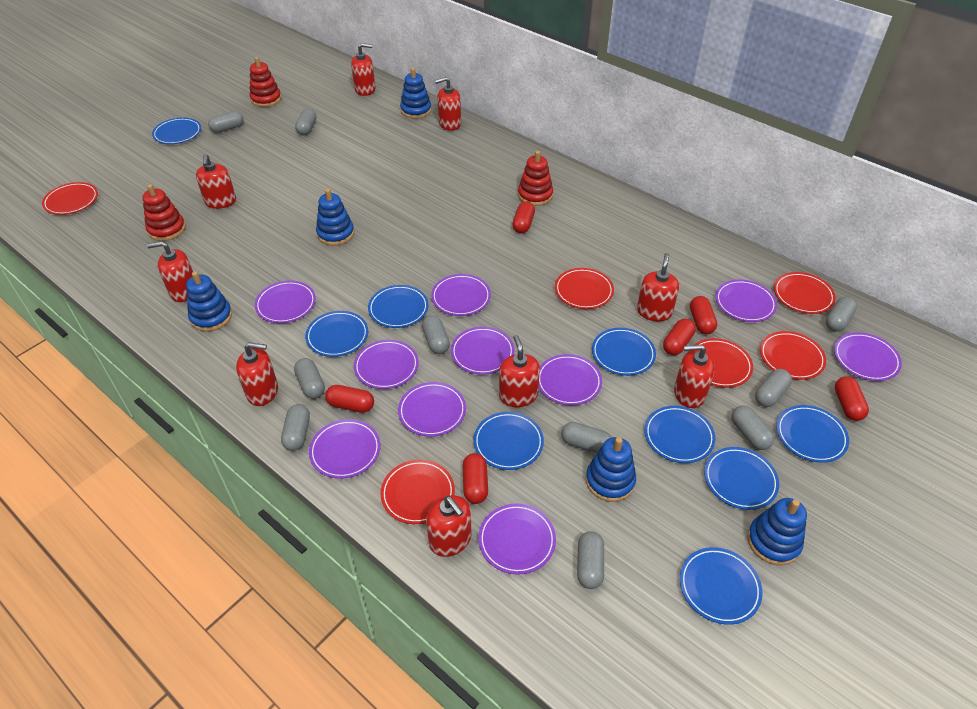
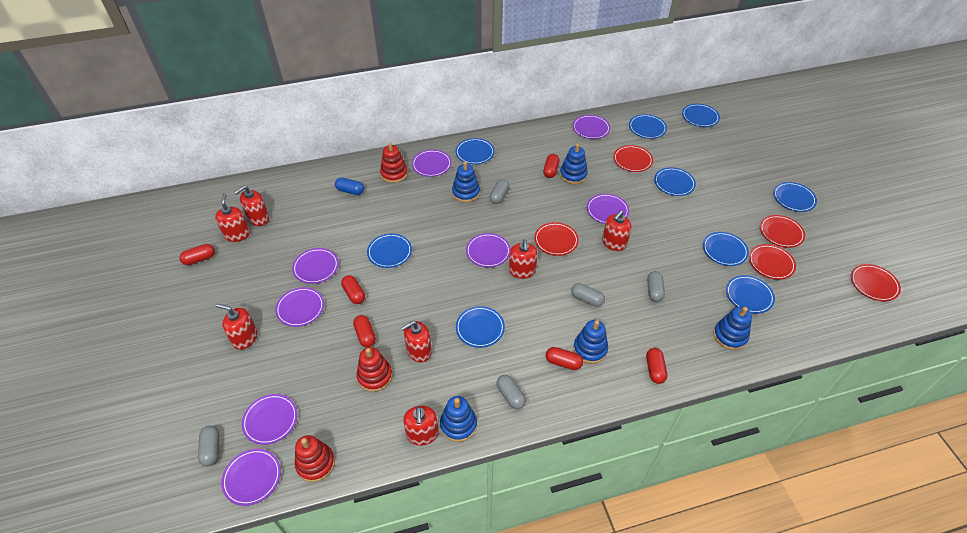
blue capsule: none = 0 -> [335,178,364,195] = 1
grey capsule: [208,111,243,133] [281,404,310,451] [294,358,325,399] [295,108,317,135] [422,315,450,354] [561,422,612,453] [577,531,604,589] [731,406,774,450] [755,369,792,407] [826,297,857,332] = 10 -> [198,426,219,466] [490,179,509,204] [496,375,526,409] [571,283,605,307] [647,271,665,302] = 5
purple plate: [255,281,316,323] [309,419,380,479] [354,340,419,389] [398,382,466,437] [431,274,491,316] [451,327,515,375] [478,504,556,575] [539,354,602,405] [715,280,777,322] [834,332,902,381] = 10 -> [221,449,281,506] [242,394,297,445] [275,287,324,327] [292,248,339,284] [412,149,452,177] [466,233,511,268] [572,115,610,139] [587,194,629,224] = 8
red plate: [42,182,98,215] [380,460,455,524] [555,268,614,309] [694,338,753,388] [760,331,826,380] [774,272,836,314] = 6 -> [534,222,579,256] [613,145,653,172] [749,244,796,280] [760,215,805,248] [851,264,901,301] = 5
red soap dispenser: [147,241,193,302] [196,154,236,209] [236,342,278,406] [351,43,376,96] [426,495,471,557] [435,77,461,131] [499,335,540,407] [637,253,679,321] [674,344,715,408] = 9 -> [215,194,250,242] [216,304,258,350] [235,185,269,226] [401,321,432,362] [403,406,439,445] [509,239,538,279] [602,210,632,251] = 7

